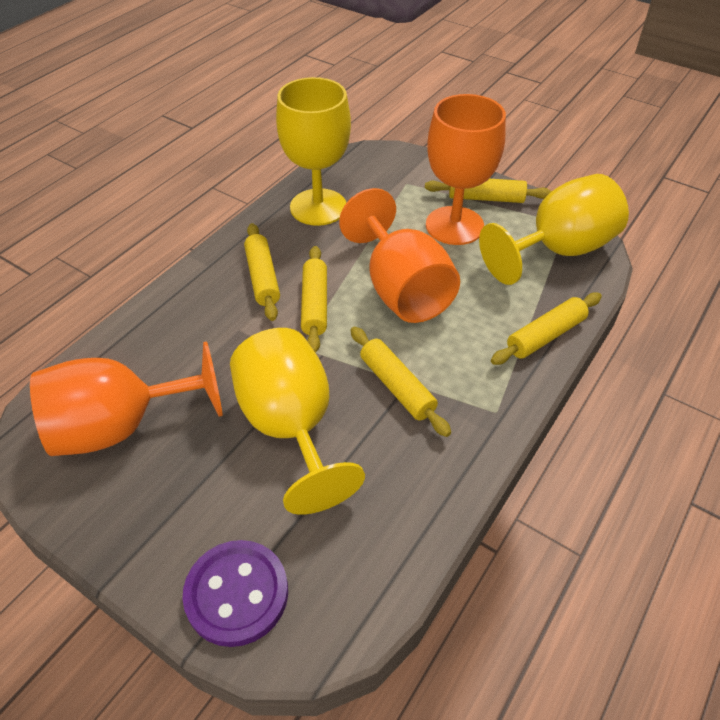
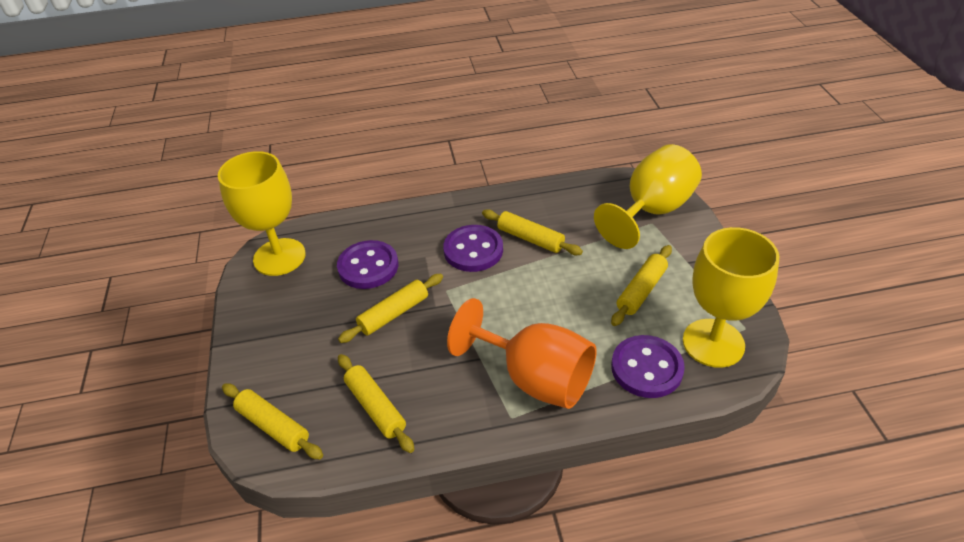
orange goblet: [30,341,223,456] [339,188,460,323] [426,94,506,245] = 3 -> [447,298,596,409] = 1
purple button: [183,540,288,647] = 1 -> [337,240,398,289] [443,225,503,272] [611,335,685,398] = 3

